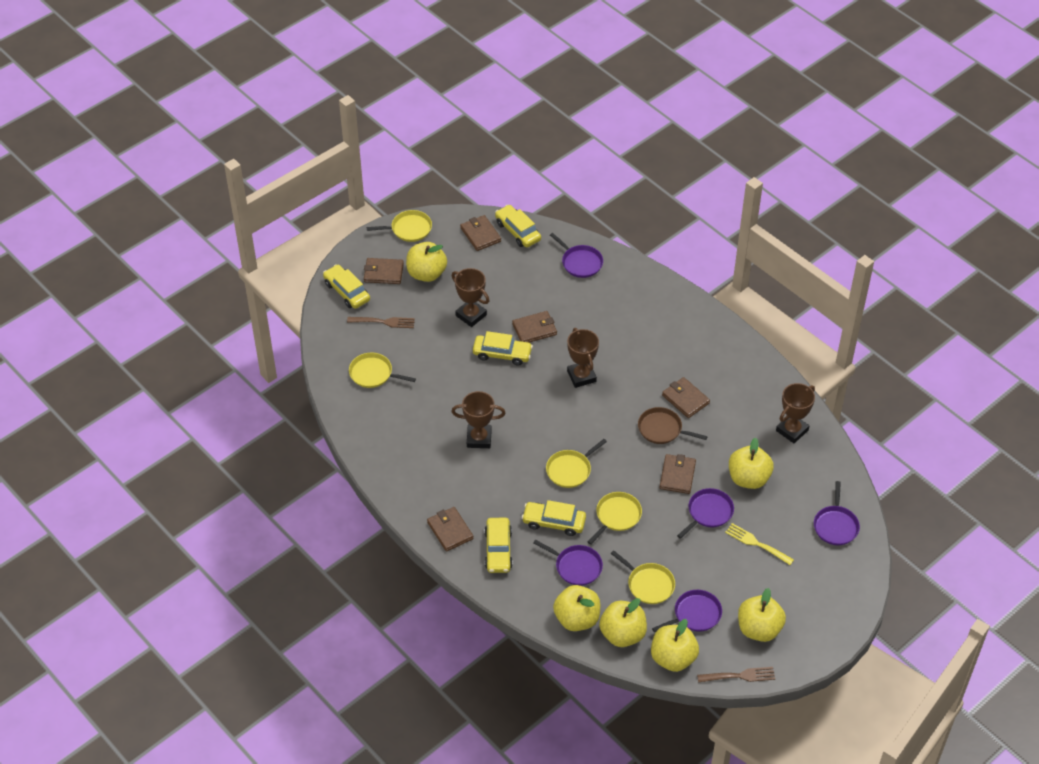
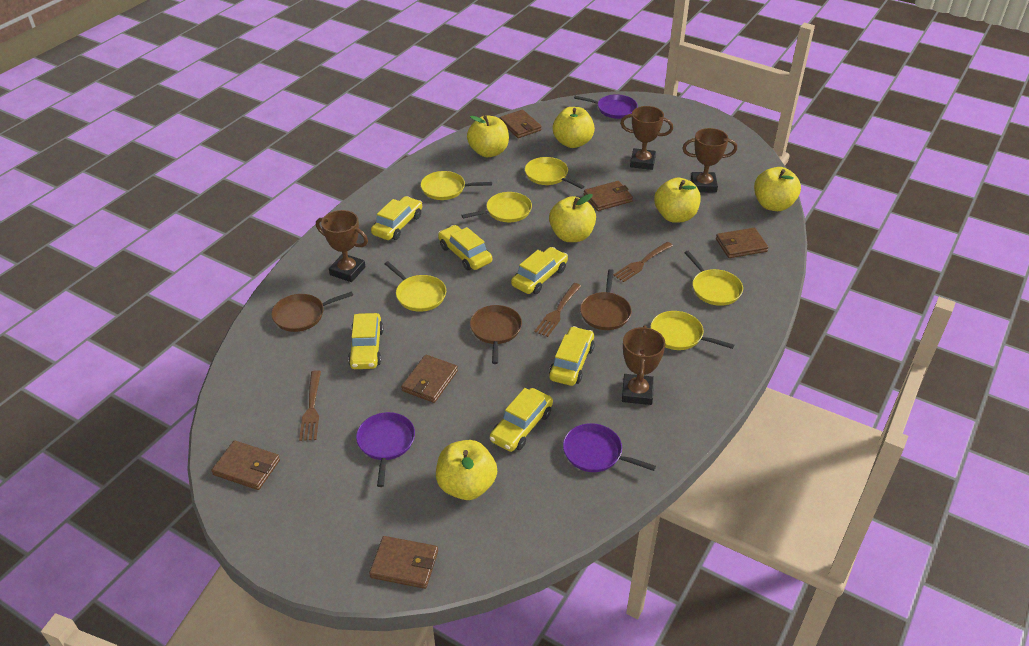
brown fork: [347,317,415,328] [697,667,775,682] = 2 -> [299,370,321,441] [534,283,581,337] [613,242,673,282] = 3
brown pan: [638,407,707,444] = 1 -> [271,291,353,332] [470,305,522,364] [580,269,632,330] = 3
purple pan: [533,540,603,586] [550,233,603,278] [652,590,722,632] [677,488,734,539] [814,481,860,545] = 5 -> [356,412,415,487] [563,423,656,472] [574,94,638,119] = 3
yellow car: [323,264,370,309] [473,331,533,366] [484,518,513,573] [495,205,541,247] [522,500,586,536] = 5 -> [348,313,384,369] [371,196,422,240] [438,225,492,270] [490,388,553,452] [511,247,568,294] [549,326,595,386] = 6
yellow fork: [725,523,794,565] = 1 -> none = 0
yellow pan: [349,353,416,388] [367,210,432,242] [546,439,607,488] [588,492,642,545] [611,550,675,604] = 5 -> [385,261,446,312] [421,171,492,200] [461,192,532,222] [525,157,585,189] [651,311,734,350] [684,251,743,306] = 6

